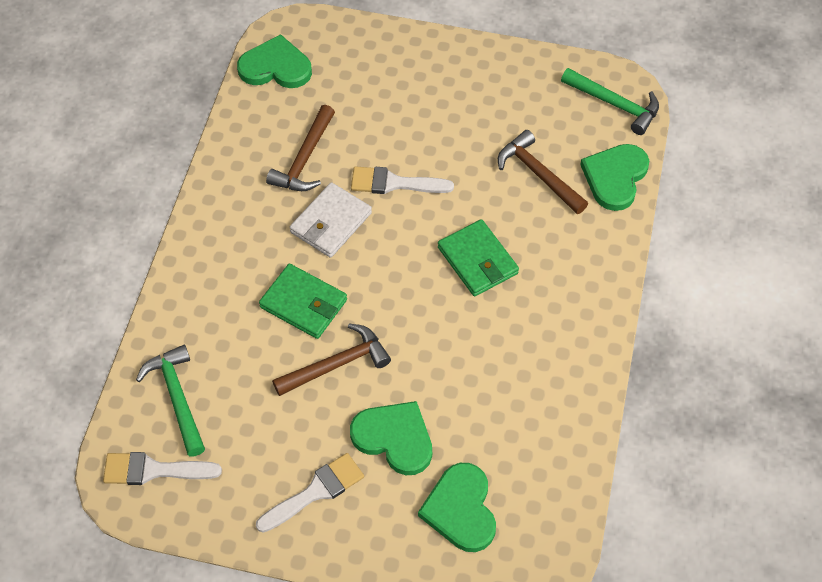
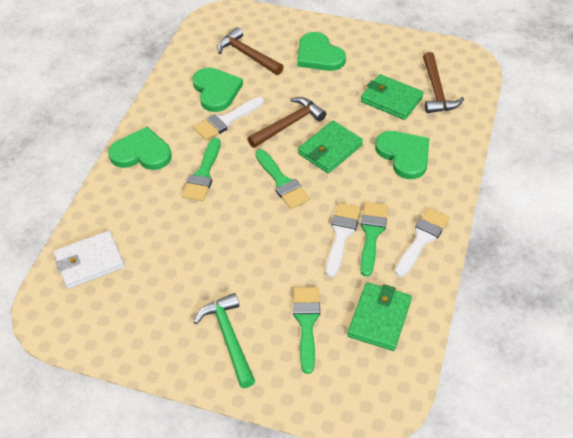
green brush: none = 0 -> [182,138,221,201] [255,149,310,209] [293,287,320,374] [360,202,388,277] = 4
green hammer: [136,345,205,457] [561,68,659,135] = 2 -> [194,293,255,388] = 1
green wallet: [259,264,347,339] [438,219,519,296] = 2 -> [298,121,363,173] [347,282,412,351] [361,74,424,120] = 3

